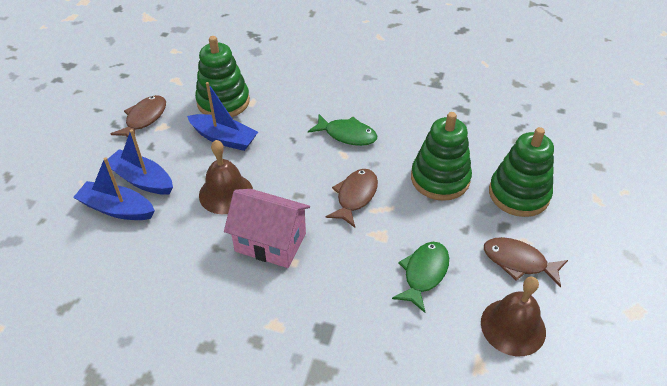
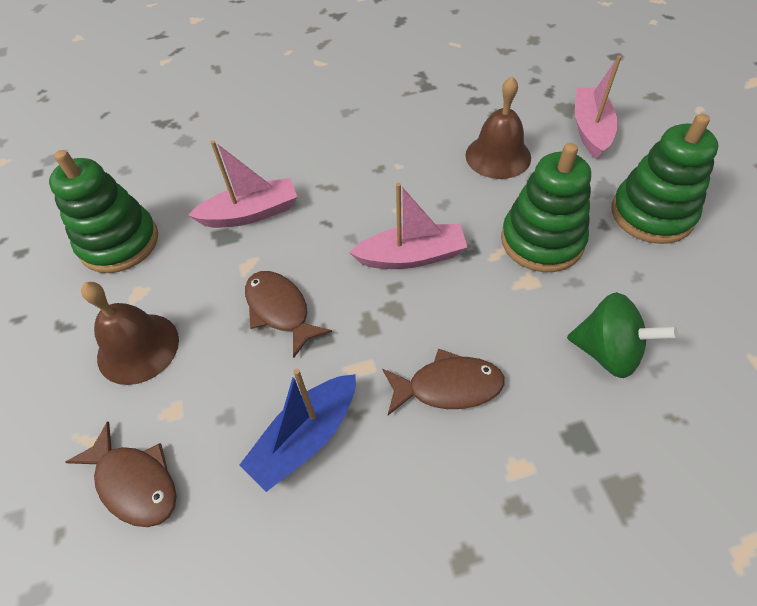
blue boat: [73,157,155,220] [108,129,173,195] [187,82,258,151] = 3 -> [240,369,356,492] = 1
green fish: [308,114,377,146] [392,242,449,313] = 2 -> none = 0
green spinning top: none = 0 -> [567,292,678,378] = 1
pink boat: none = 0 -> [188,140,297,228] [349,183,467,269] [575,55,622,159] = 3
pink house: [224,189,310,268] = 1 -> none = 0

